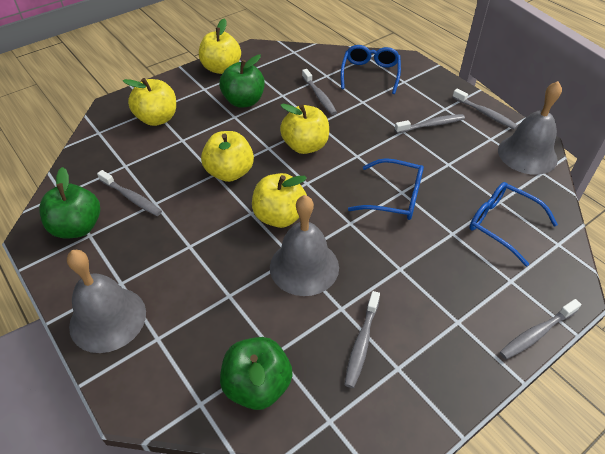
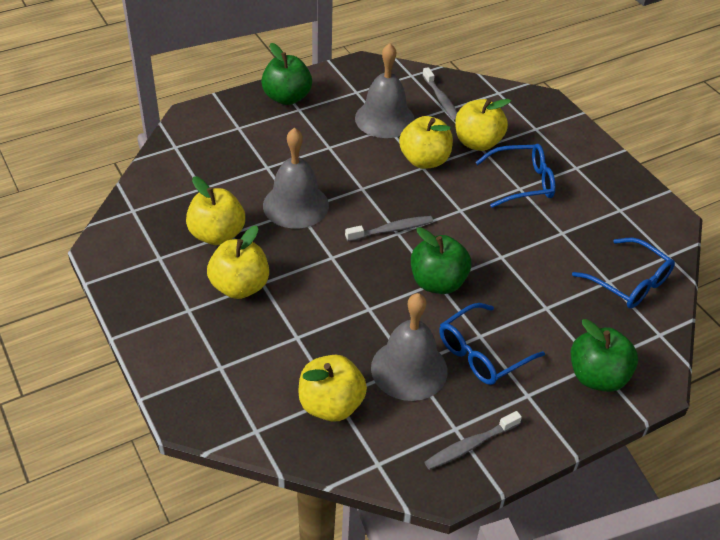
grey toothbrush: [97,170,162,216] [302,69,337,115] [344,291,380,388] [395,114,465,133] [452,89,518,129] [500,299,582,359] = 6 -> [345,216,433,241] [422,67,457,122] [425,411,522,470] = 3

